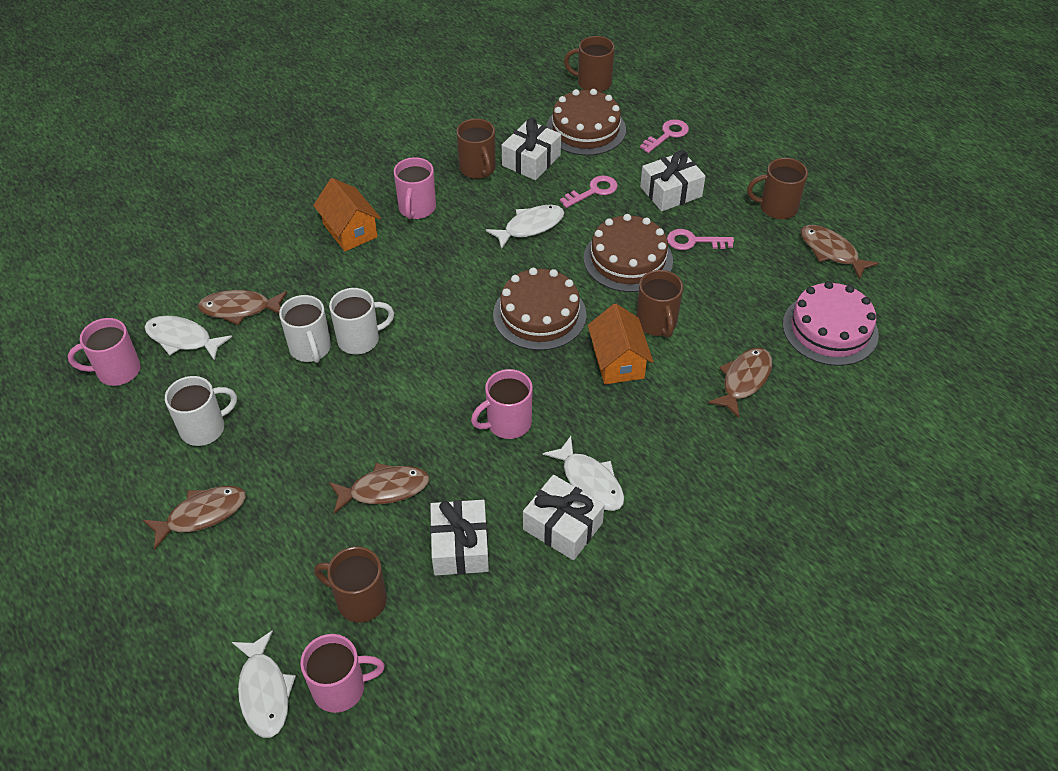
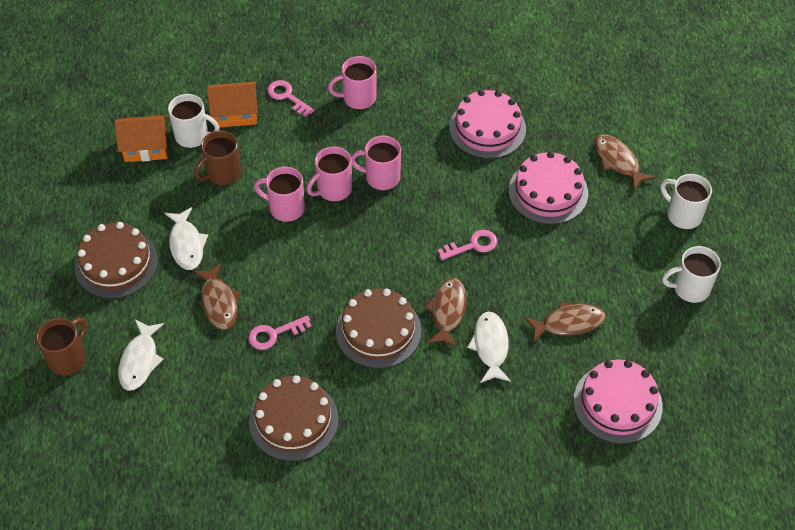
brown fish: [143,486,246,550] [198,290,287,325] [329,463,429,514] [708,347,772,418] [801,225,879,280] = 5 -> [193,263,241,330] [424,278,467,348] [525,301,606,343] [594,135,655,190] = 4
brown mug: [314,547,387,622] [456,119,496,179] [564,36,615,92] [636,270,683,338] [747,158,808,219] = 5 -> [36,318,87,375] [194,130,241,185] = 2
pink cake: [783,281,879,366] = 1 -> [449,90,526,159] [508,151,588,224] [573,359,663,444] = 3
white fish: [144,316,232,361] [232,630,296,738] [486,205,565,250] [543,436,624,511] = 4 -> [118,320,164,391] [165,207,208,270] [467,311,511,383] = 3
white gift: [430,500,489,576] [502,118,561,180] [523,475,605,560] [640,150,706,211] = 4 -> none = 0

